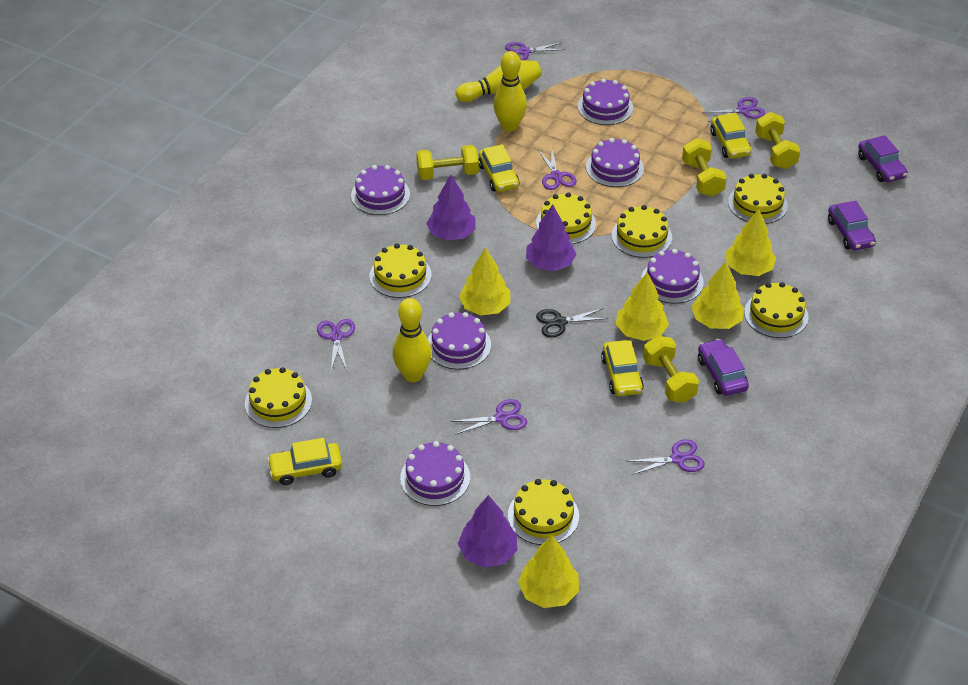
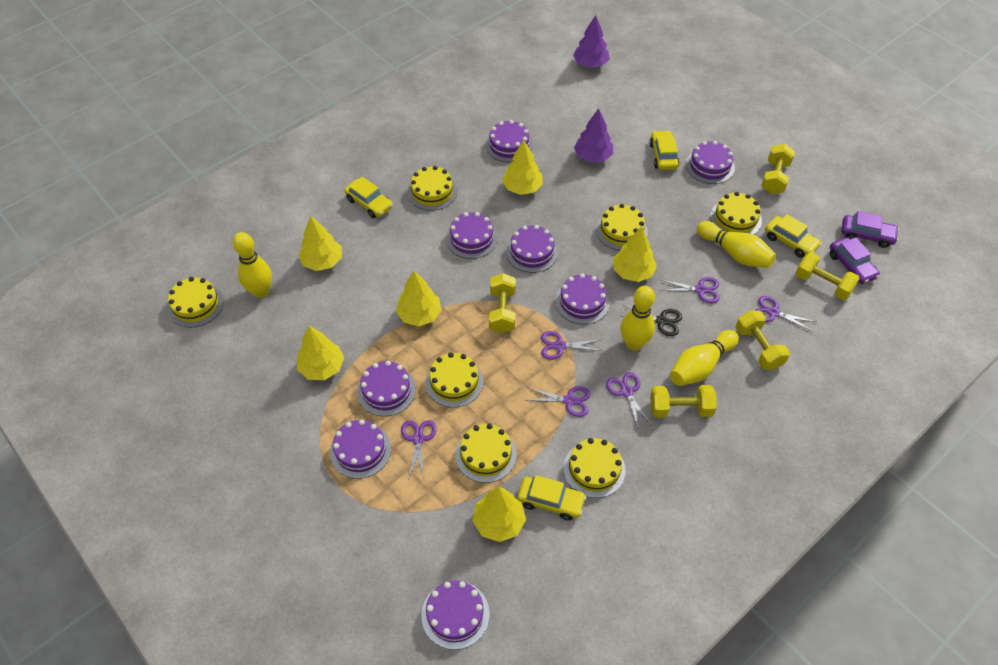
purple cake: [351,165,410,215] [400,441,470,506] [428,312,491,370] [578,78,633,125] [586,138,644,187] [641,249,704,304] = 6 -> [330,419,391,479] [357,361,416,416] [421,581,490,650] [446,212,498,259] [485,120,533,162] [506,225,558,273] [555,273,610,324] [686,141,735,184] = 8
purple car: [698,339,749,396] [828,201,876,250] [858,135,908,182] = 3 -> [830,237,880,284] [841,211,899,248] = 2
purple tree: [426,174,476,240] [458,495,518,568] [526,204,576,271] = 3 -> [573,15,610,67] [574,108,613,162] = 2
yellow bowling pin: [393,298,432,382] [456,60,542,102] [493,51,527,132] = 3 -> [233,232,272,298] [620,286,655,351] [670,330,739,386] [697,221,776,268] = 4
yellow dumbbell: [416,145,479,180] [643,336,699,403] [682,138,727,197] [755,112,800,169] = 4 -> [489,273,516,333] [650,385,717,418] [735,310,790,370] [761,144,795,194] [795,252,860,300] = 5
yellow tree: [459,248,510,316] [518,535,579,608] [616,272,669,341] [691,261,744,329] [725,210,776,276] = 5 -> [297,325,344,380] [298,216,342,271] [396,271,442,326] [473,487,526,542] [502,140,543,195] [613,227,657,282] = 6

